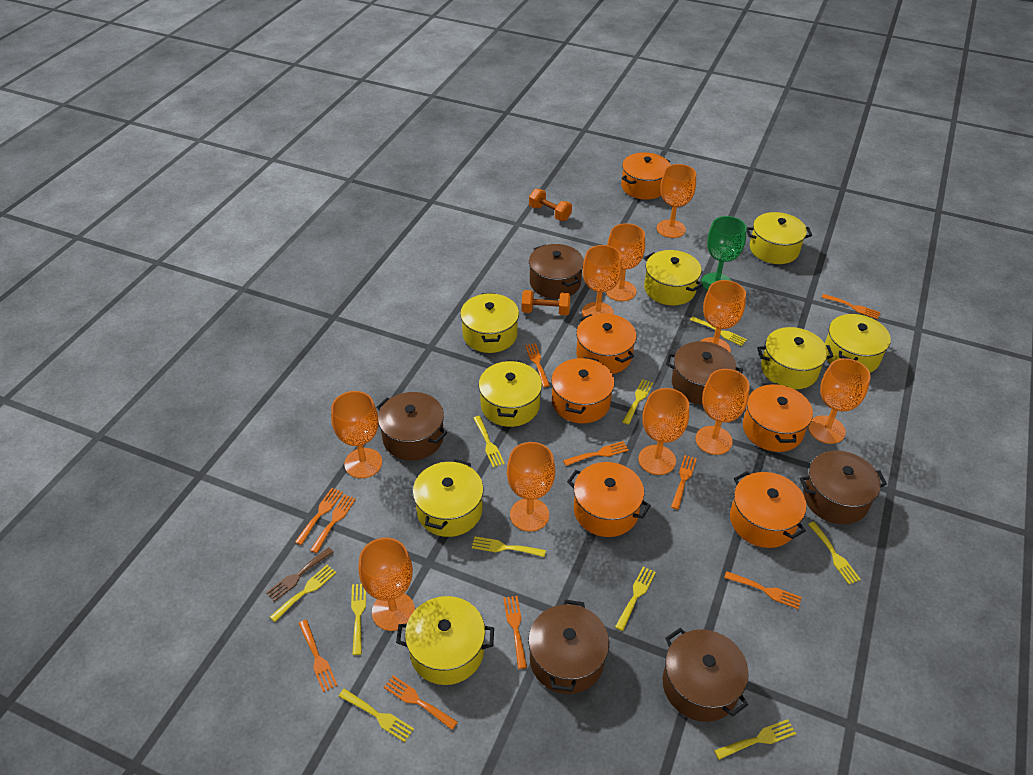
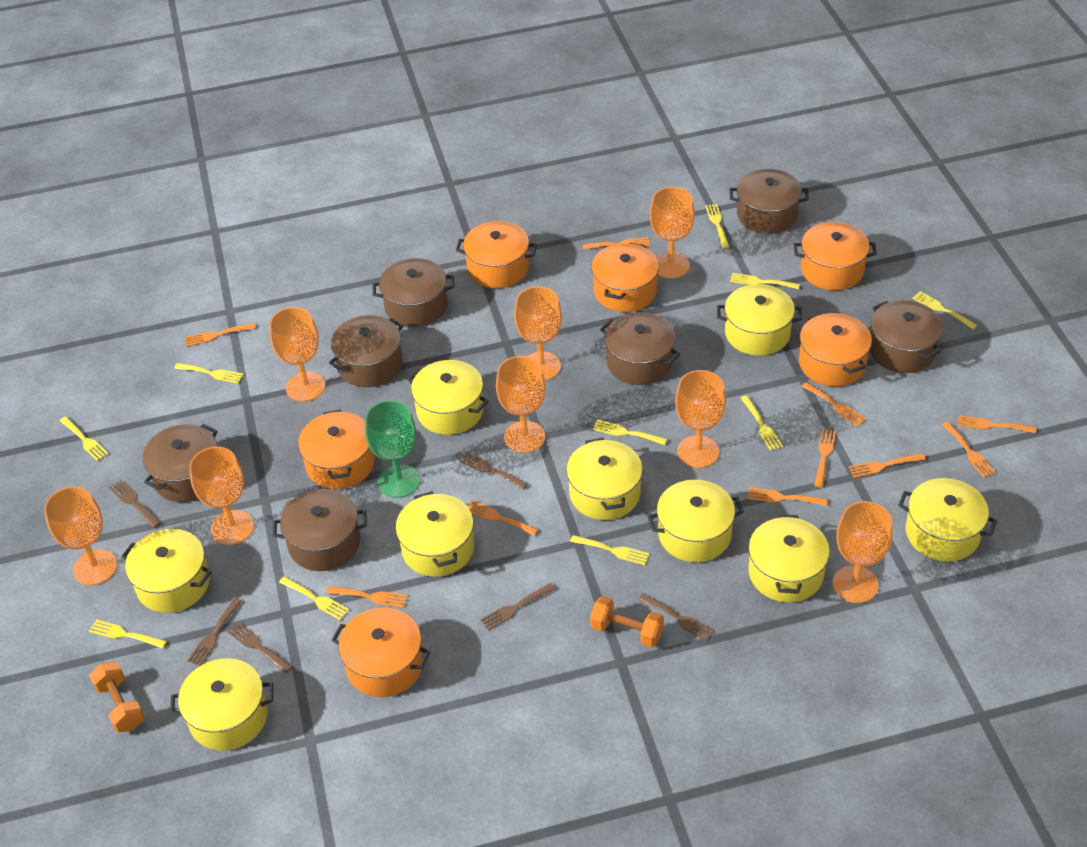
brown fork: [266,547,334,602] = 1 -> [109,480,160,528] [187,598,242,666] [227,622,292,673] [459,452,528,489] [480,583,555,631] [638,593,715,641] = 6
brown pot: [376,392,447,460] [528,599,609,694] [529,244,584,299] [663,628,749,722] [666,341,743,405] [800,451,887,524] = 6 -> [143,424,218,502] [273,489,367,571] [329,315,403,387] [372,258,455,327] [600,312,680,385] [730,169,809,234] [870,300,943,373] = 7
orange goblet: [331,391,382,478] [359,538,415,631] [507,442,555,532] [582,245,622,317] [606,223,645,301] [638,388,689,475] [657,164,696,238] [695,369,750,455] [700,280,746,353] [808,358,871,444] = 10 -> [44,487,117,585] [189,447,254,545] [269,307,326,402] [496,356,546,453] [514,286,562,381] [650,187,695,278] [675,370,726,468] [833,501,893,603] = 8
yellow pot: [396,596,494,685] [413,459,484,537] [460,293,519,353] [479,360,542,427] [644,250,703,305] [747,212,812,264] [757,327,834,389] [825,314,891,373] = 8 -> [121,529,212,613] [170,658,273,751] [396,491,474,577] [407,360,488,435] [566,438,643,520] [648,480,744,562] [717,284,802,356] [748,514,830,602] [898,478,997,562] = 9

